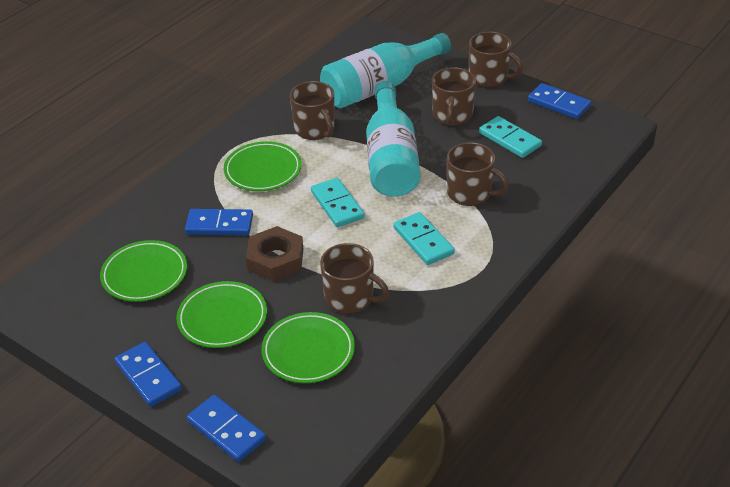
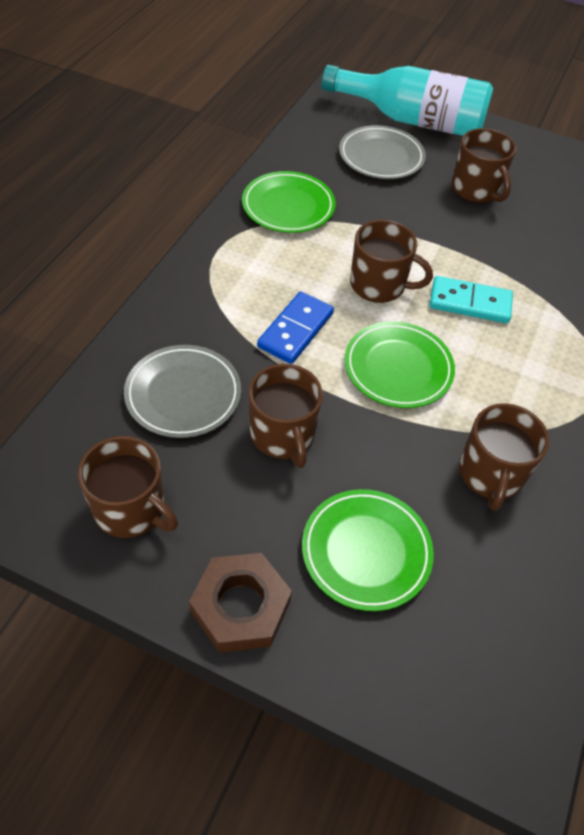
blue domino: [115,342,182,407] [185,209,253,235] [187,395,266,462] [528,83,591,119] = 4 -> [257,292,334,364] = 1
green plate: [100,240,187,302] [176,281,267,348] [224,141,302,191] [261,312,355,383] = 4 -> [242,171,336,233] [302,489,434,611] [345,321,455,408] = 3
grey plate: none = 0 -> [124,345,241,438] [339,125,426,179] = 2
turquoise bottle: [320,33,451,108] [366,81,420,197] = 2 -> [322,65,493,136] = 1
turquoise domino: [311,178,365,227] [393,212,455,265] [479,116,542,158] = 3 -> [430,276,513,323] = 1

